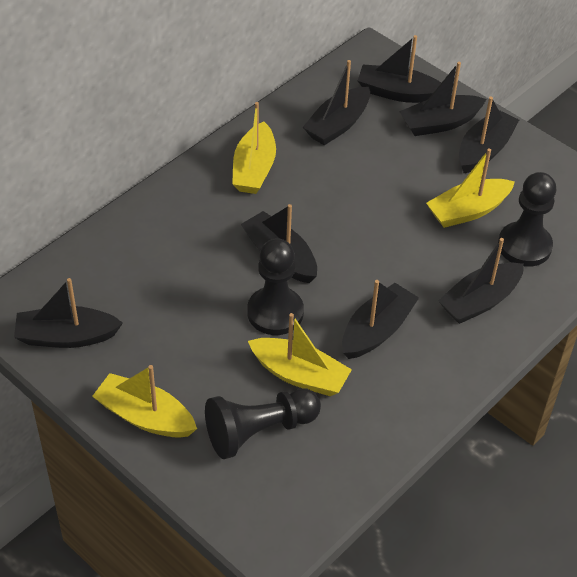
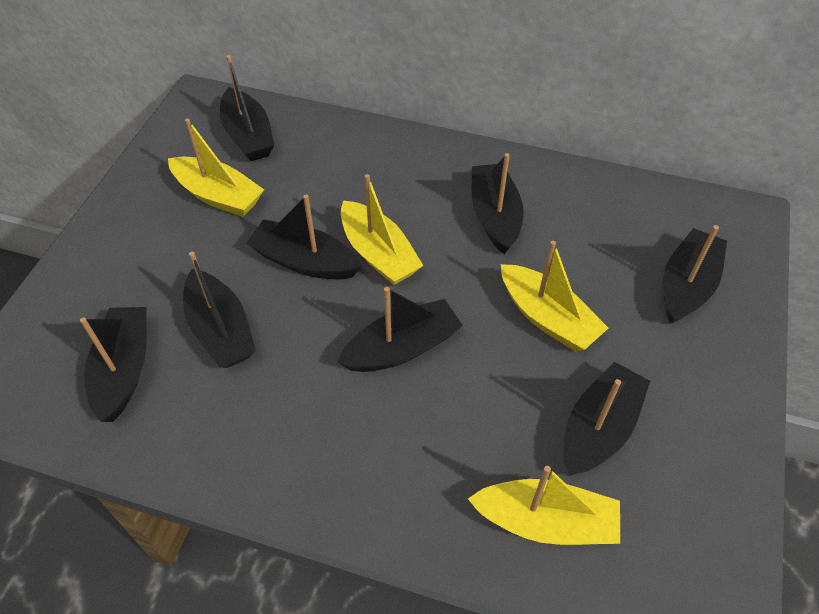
black pawn: [205,388,321,459] [247,238,304,335] [498,172,556,267] = 3 -> none = 0

